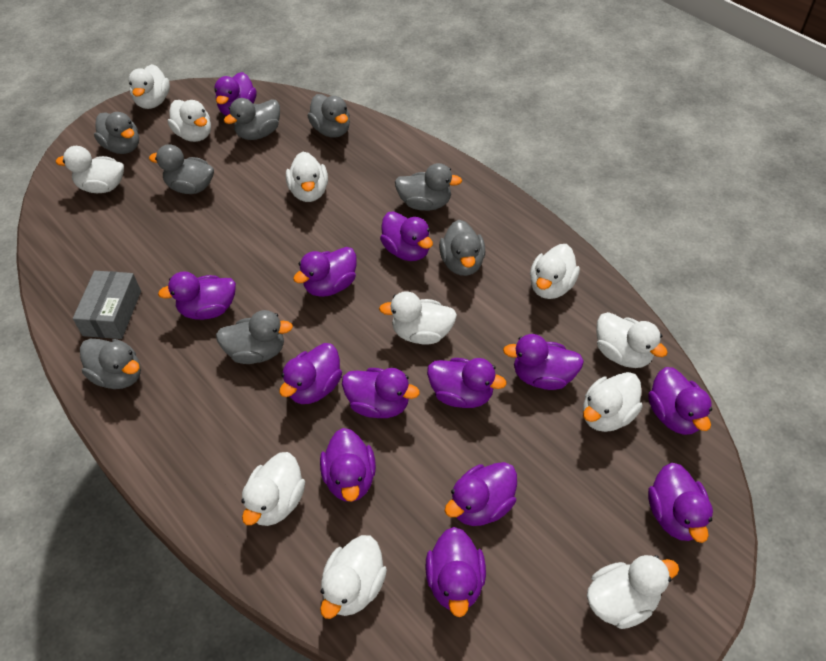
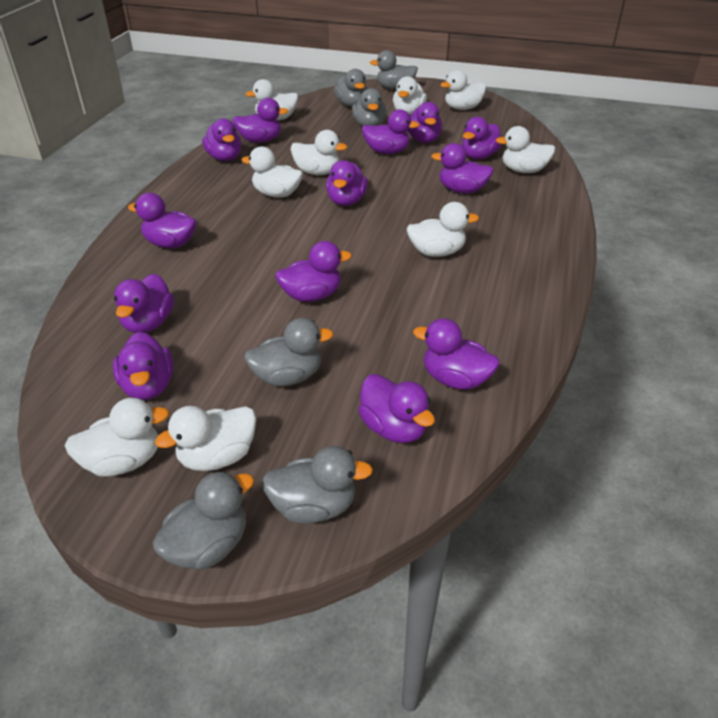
grey box: [73,271,141,339] = 1 -> none = 0
grey duck: [80,339,141,389] [94,112,139,154] [149,144,214,194] [216,310,293,364] [224,98,280,140] [308,94,350,138] [395,163,462,211] [439,220,485,276] = 8 -> [152,471,254,570] [244,318,333,387] [262,446,373,524] [334,69,367,107] [352,88,386,126] [370,50,418,90] = 6
white duck: [56,146,124,193] [128,64,170,109] [168,100,211,142] [241,452,305,526] [286,152,328,202] [320,535,387,619] [379,291,457,345] [530,244,580,299] [583,372,643,432] [587,555,679,629] [596,312,668,368] = 11 -> [65,398,169,477] [155,406,256,471] [241,146,303,198] [245,79,298,120] [290,130,347,175] [393,76,427,115] [407,202,479,257] [440,70,486,110] [496,126,556,173] = 9

